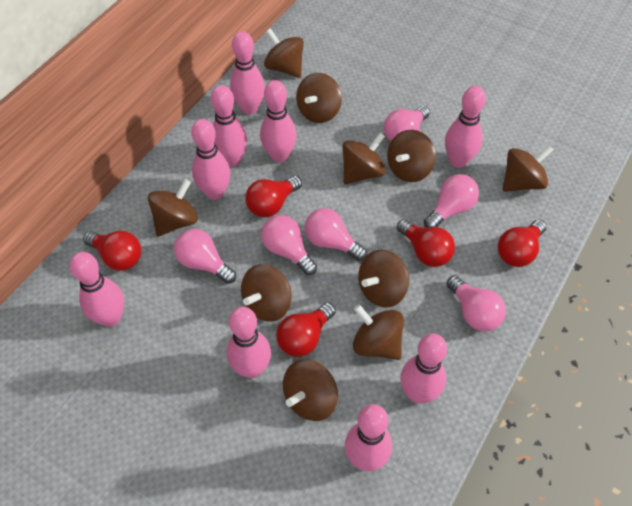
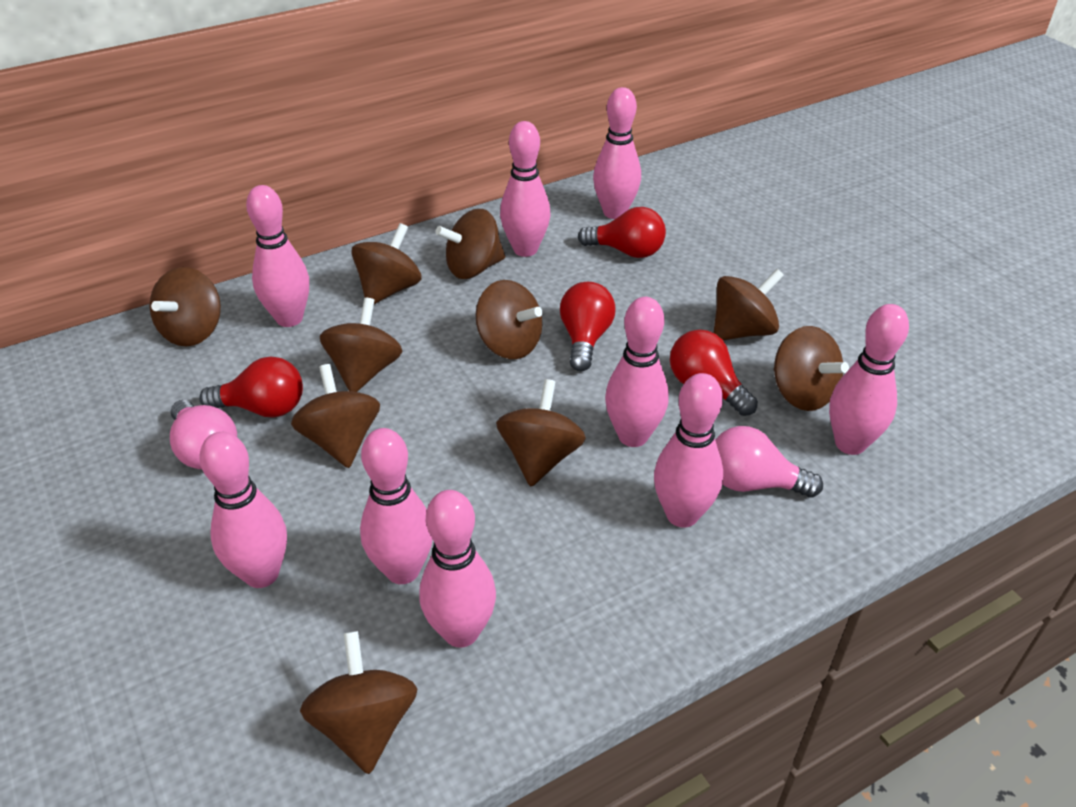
pink light bulb: [174,229,236,284] [261,215,317,275] [305,208,367,261] [384,106,430,141] [424,174,479,227] [447,275,506,331] = 6 -> [170,400,237,469] [715,426,823,498] = 2
red light bulb: [83,231,141,271] [245,176,302,217] [276,302,336,357] [397,219,455,267] [498,220,546,267] = 5 -> [199,356,303,417] [560,282,616,371] [578,207,666,258] [670,330,758,416] = 4

